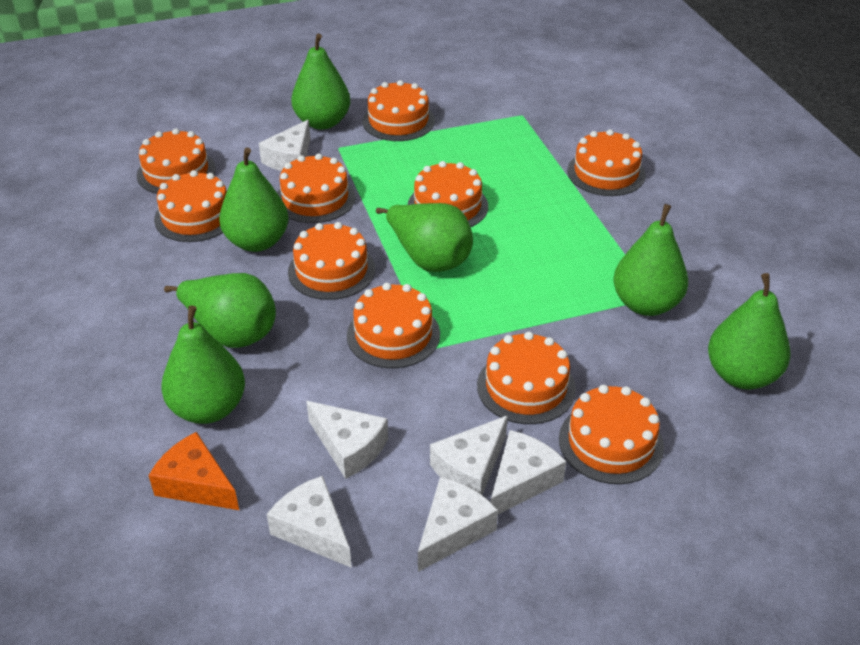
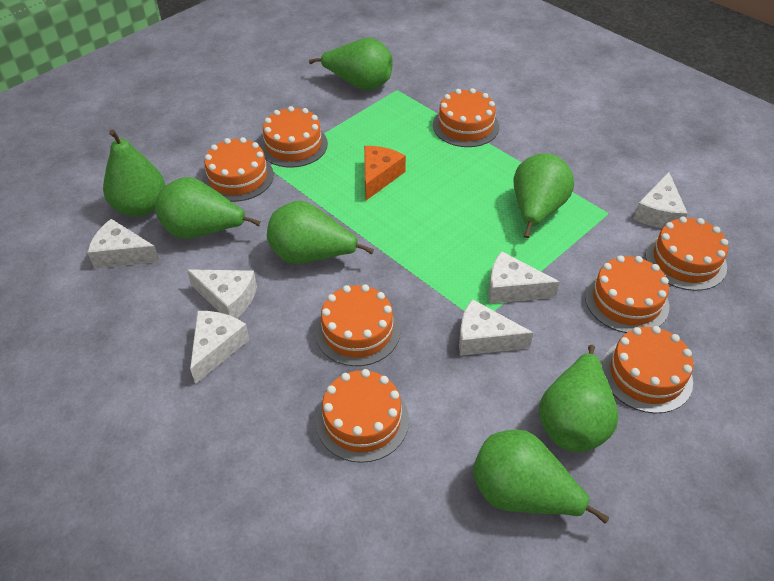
orange cake: [137,128,216,194] [154,170,227,242] [277,153,356,223] [288,222,375,300] [347,283,440,368] [362,80,435,141] [408,161,488,227] [477,332,576,424] [559,385,664,484] [567,129,646,196] = 10 -> [202,137,274,202] [259,106,328,168] [315,285,400,366] [316,369,409,463] [433,88,499,147] [585,255,669,333] [602,326,694,413] [645,217,728,291] = 8

